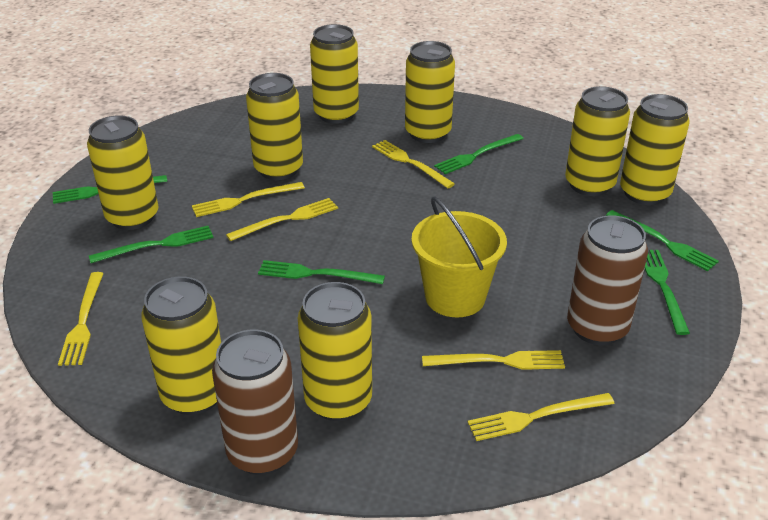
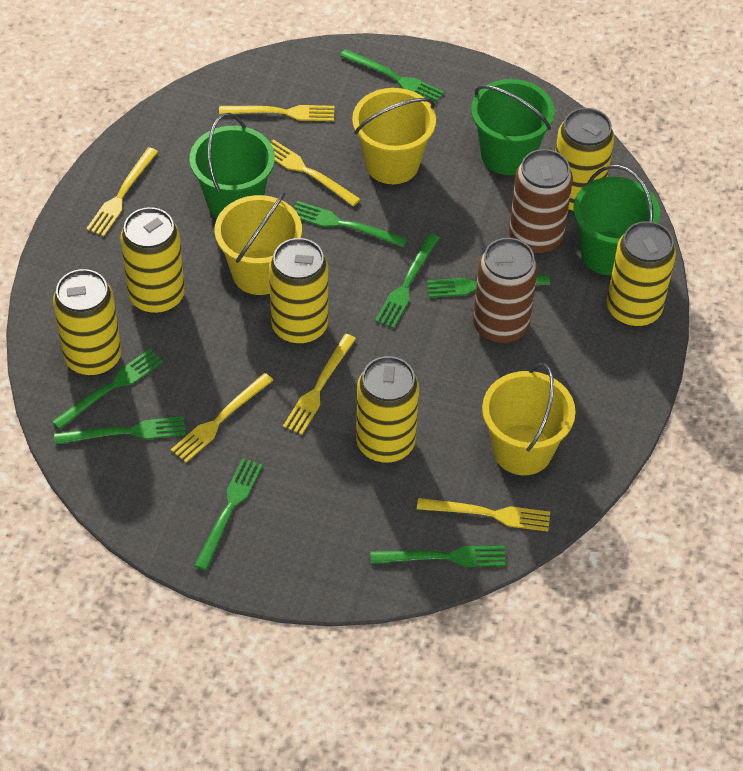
green bucket: none = 0 -> [190,113,275,218] [471,79,555,175] [573,165,660,275] = 3
green fork: [53,175,167,204] [89,226,214,263] [258,260,385,284] [434,134,524,174] [606,210,719,271] [645,250,690,335] = 6 -> [52,349,163,430] [54,416,186,445] [194,458,263,570] [294,201,407,247] [340,49,444,104] [370,546,506,567] [375,233,439,328] [427,275,550,298] = 8
yellow bucket: [411,196,507,317] = 1 -> [215,192,302,295] [352,88,436,184] [482,363,576,475] = 3
yellow can: [87,115,159,230] [141,277,221,415] [246,73,303,180] [298,282,372,421] [310,24,359,124] [405,41,455,143] [565,86,630,196] [620,94,690,205] = 8 -> [53,269,121,376] [120,207,185,314] [269,238,328,344] [356,356,419,463] [555,108,614,213] [607,221,676,327] = 6

